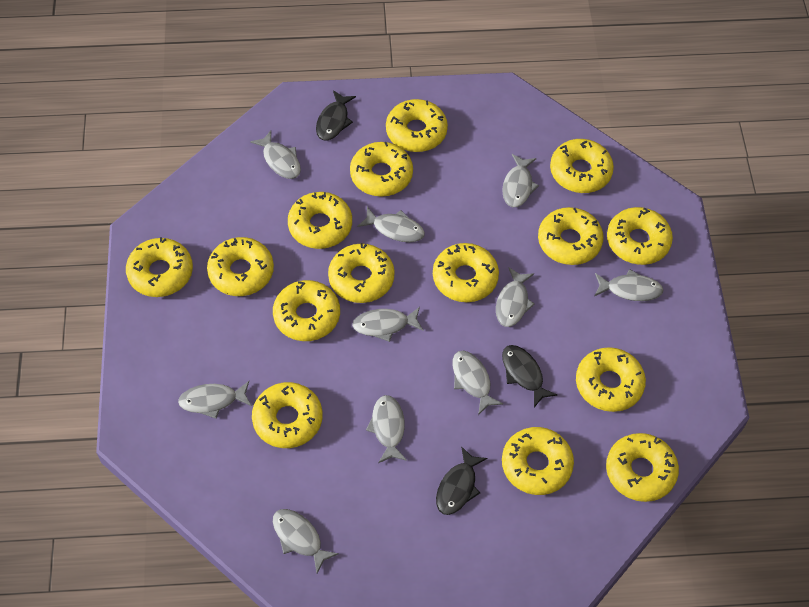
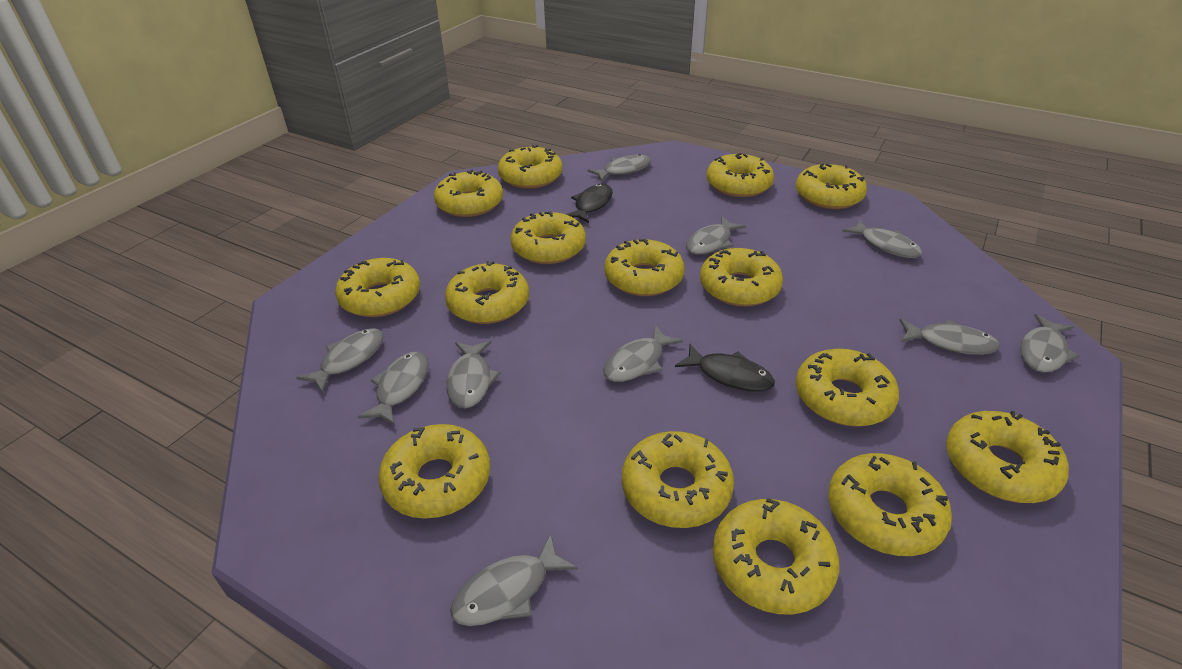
black fish: [316,90,356,140] [436,446,488,515] [502,345,557,407] = 3 -> [566,184,613,223] [675,344,775,392] = 2

